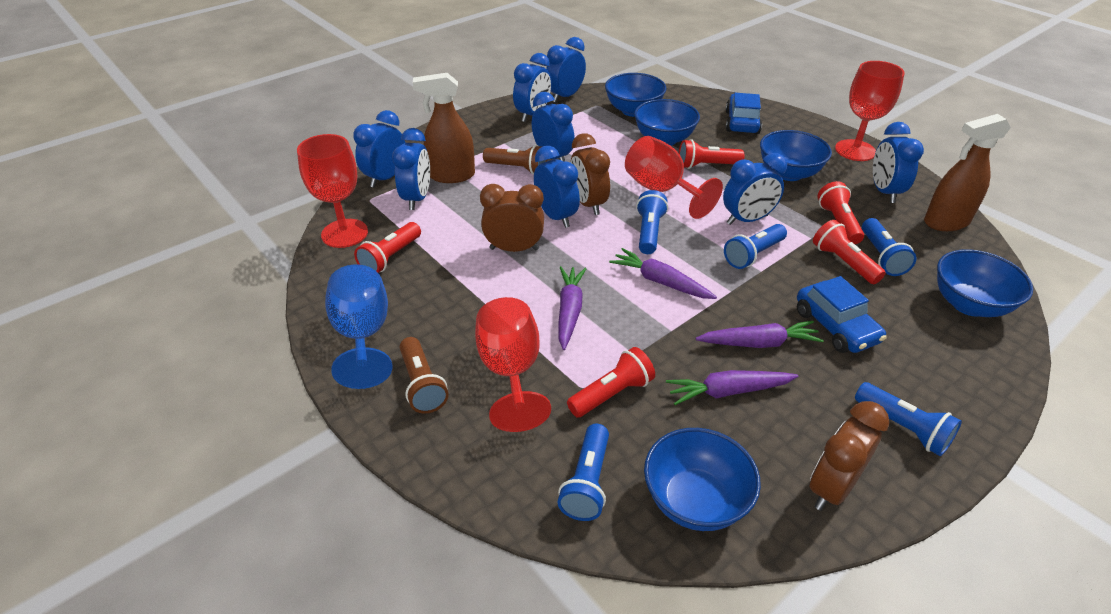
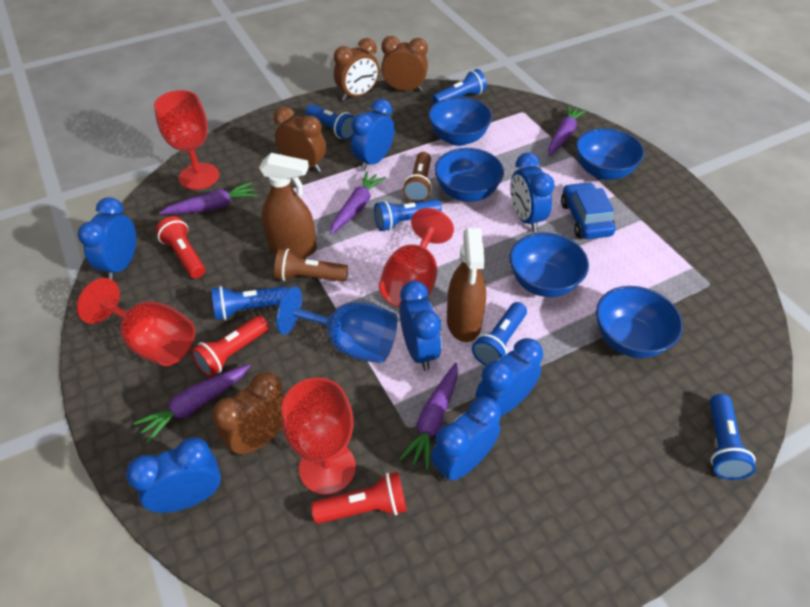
blue car: [726,93,762,134] [797,276,887,353] = 2 -> [561,182,616,239] = 1
blue clock: [353,110,405,188] [392,128,430,210] [513,53,551,122] [532,92,575,162] [534,146,580,228] [546,37,586,102] [723,153,787,225] [873,122,924,203] = 8 -> [78,197,136,281] [126,437,221,513] [351,99,395,171] [399,281,441,370] [431,397,501,482] [476,338,543,416] [511,153,555,232] = 7
blue flashlight: [558,424,609,521] [636,190,668,254] [724,224,787,269] [855,382,962,456] [862,218,916,276] = 5 -> [211,286,287,320] [306,104,355,140] [374,199,442,231] [432,69,487,104] [472,302,527,365] [710,394,756,480] = 6
brown clock: [480,184,544,252] [571,133,610,215] [809,401,889,511] = 3 -> [212,371,285,456] [274,107,326,172] [334,38,379,101] [381,36,428,92] = 4
purple carrot: [558,266,586,350] [609,248,717,299] [666,370,799,405] [696,321,823,348] = 4 -> [134,364,250,443] [159,182,257,214] [330,171,386,234] [399,363,458,470] [548,105,587,156] = 5
red flashlight: [354,222,421,273] [567,347,655,418] [679,139,745,169] [813,220,886,284] [817,181,864,244] = 5 -> [156,216,205,278] [191,316,269,377] [311,472,407,524] = 3

